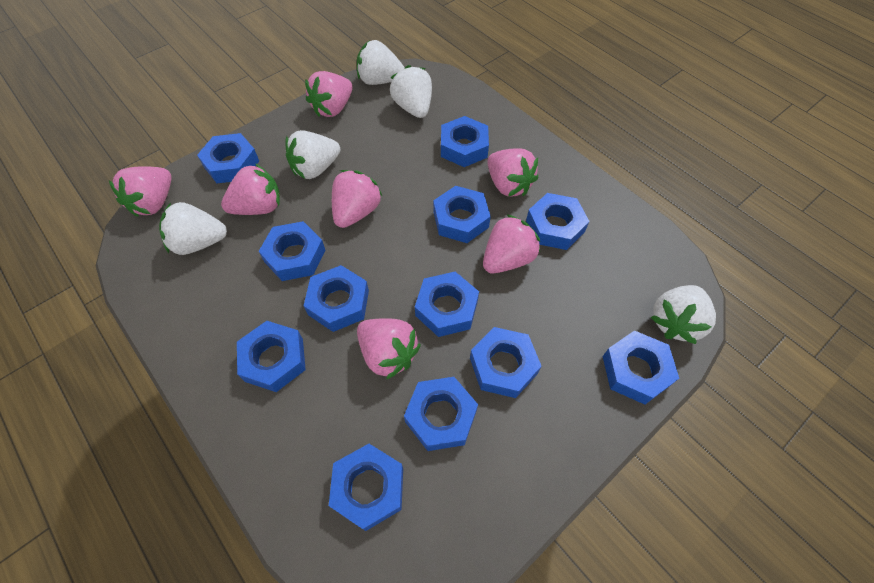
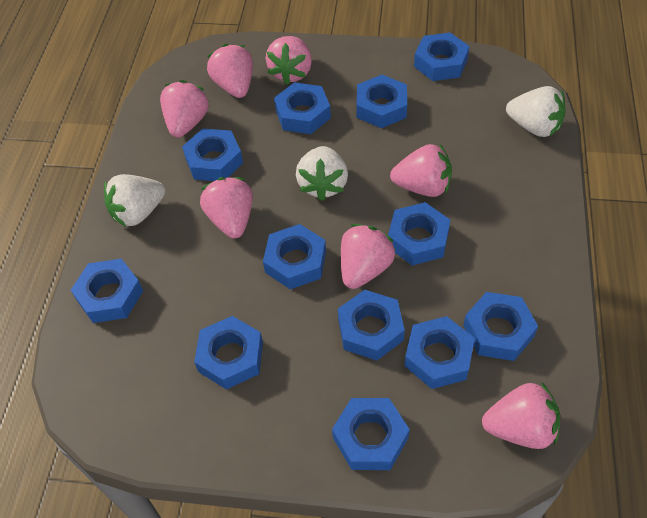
white strawberry: [159,202,227,255] [285,130,340,179] [357,40,404,85] [390,65,432,118] [651,285,716,344] = 5 -> [104,174,166,227] [296,146,348,201] [506,86,566,137] = 3

